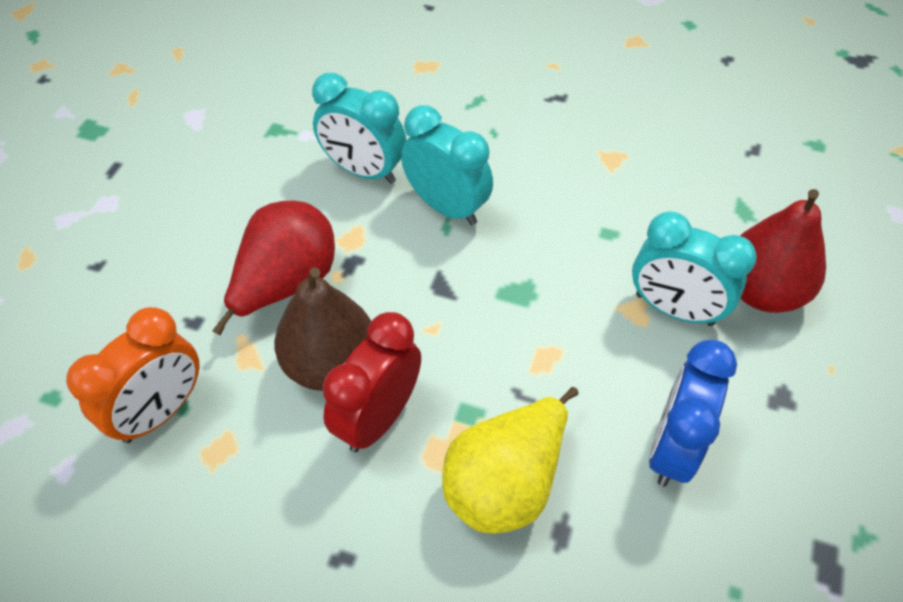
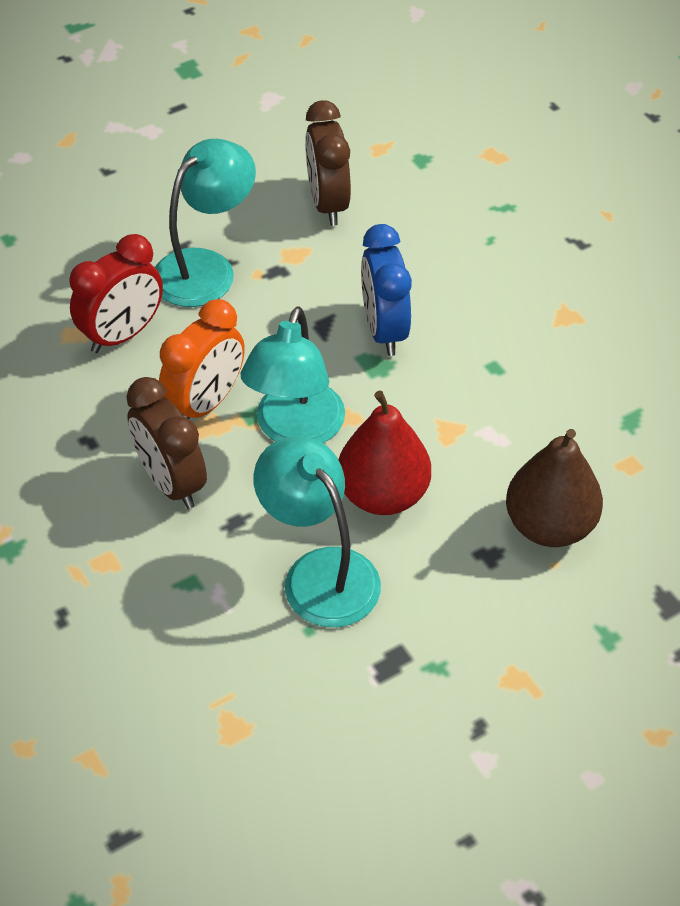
brown clock: none = 0 -> [126,377,207,509] [305,100,351,226] = 2
red pear: [212,200,335,335] [740,189,826,313] = 2 -> [338,390,431,515] = 1
turquoise clock: [312,73,406,184] [401,105,493,225] [632,211,757,326] = 3 -> none = 0
turquoise lamp: none = 0 -> [155,139,256,307] [240,306,345,443] [253,436,381,627] = 3
yellow pear: [442,387,578,533] = 1 -> none = 0

